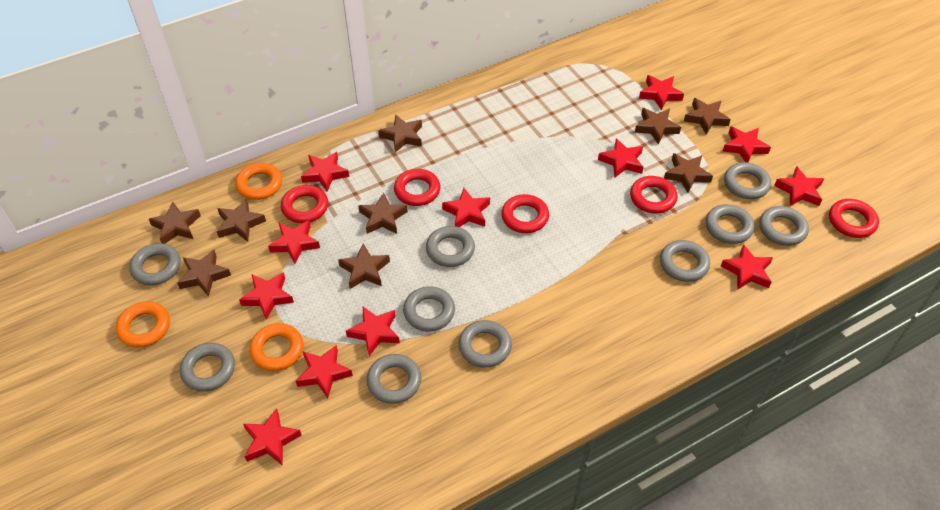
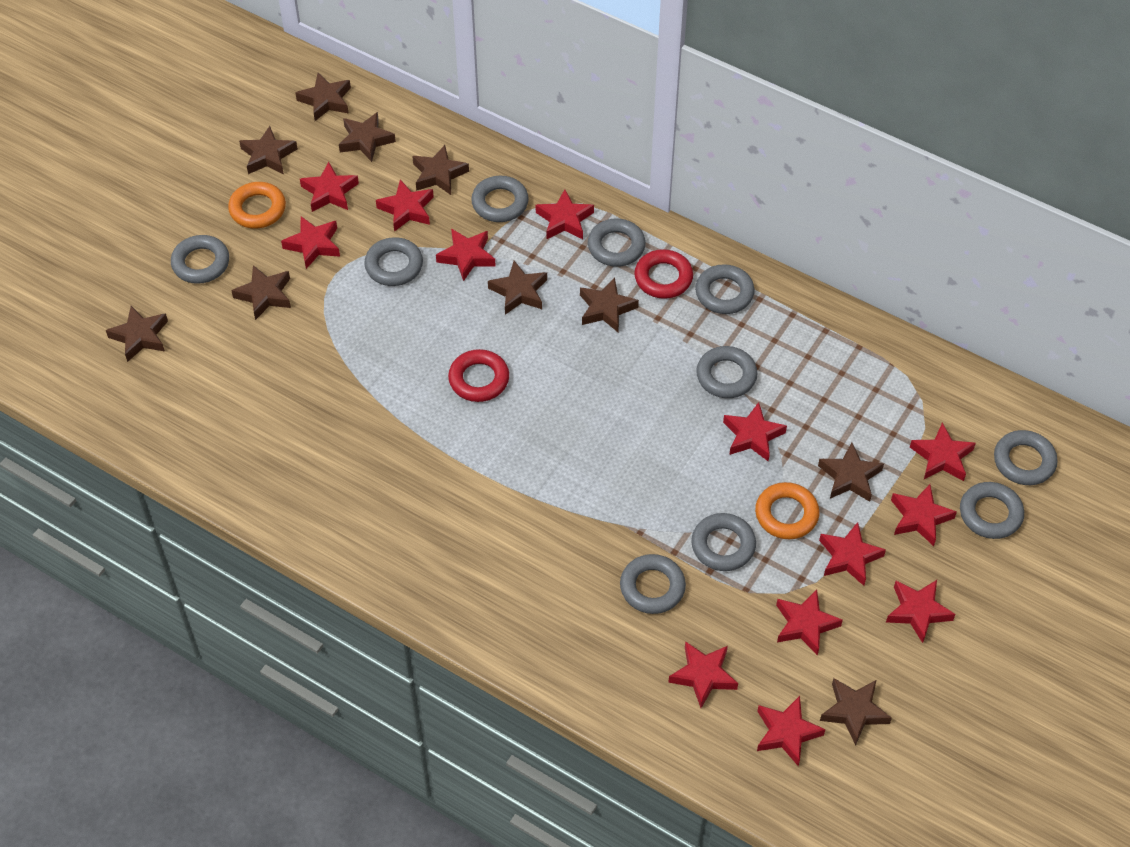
brown star: [149,201,201,244] [177,249,231,297] [216,199,266,242] [338,244,390,289] [359,193,408,234] [378,115,422,152] [635,108,681,145] [664,153,713,193] [684,98,731,135] = 9 -> [106,306,168,362] [231,265,291,320] [239,126,298,174] [295,73,351,121] [339,112,396,162] [412,145,469,195] [488,261,547,314] [580,277,639,332] [818,442,884,502] [820,678,892,746] = 10
orange ring: [116,301,170,348] [235,163,282,200] [250,323,304,371] = 3 -> [228,182,286,229] [755,482,819,539] = 2
red ring: [281,185,328,223] [394,169,440,206] [501,194,549,233] [630,176,677,214] [829,199,879,238] = 5 -> [448,349,509,402] [634,249,693,299] = 2
red star: [239,272,294,320] [243,408,302,466] [268,220,320,264] [296,345,353,398] [301,152,349,192] [346,307,400,356] [442,188,490,227] [598,138,644,178] [639,75,684,110] [721,244,773,290] [722,126,771,163] [774,166,824,206] = 12 -> [281,216,340,269] [300,162,359,212] [376,180,434,232] [436,229,496,281] [536,189,594,239] [668,641,738,708] [723,402,787,461] [757,696,826,766] [776,589,843,656] [819,522,886,586] [886,580,955,643] [891,484,957,546] [910,423,976,481] = 13

